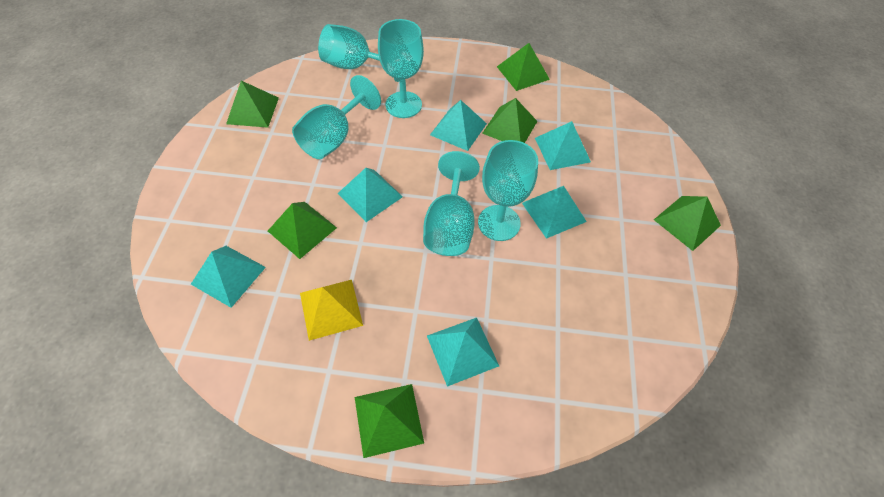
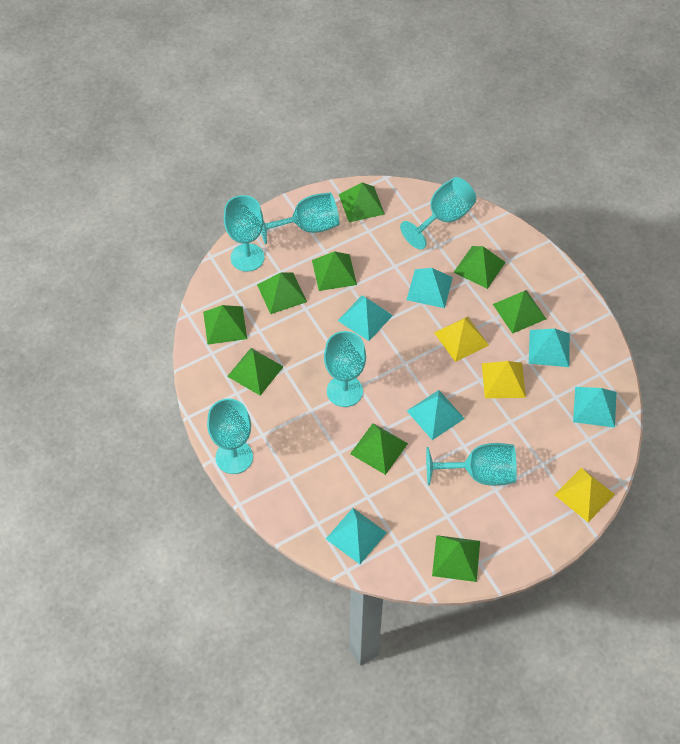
green pyramid: [226,81,279,128] [268,202,337,259] [355,384,424,458] [482,98,537,143] [497,43,550,91] [654,196,721,251] = 6 -> [203,305,247,345] [227,348,284,396] [257,272,307,314] [312,251,357,291] [339,182,385,222] [350,423,408,475] [432,535,480,582] [454,246,506,289] [493,290,546,334] = 9
turquoise goblet: [292,75,381,159] [318,24,399,82] [378,19,424,118] [423,151,480,256] [478,140,538,241] = 5 -> [207,399,253,474] [224,195,265,272] [261,192,339,244] [324,331,366,407] [400,177,476,250] [426,443,517,486] = 6
yellow pyramid: [300,280,363,341] = 1 -> [434,316,489,362] [482,361,526,398] [555,468,615,522] = 3

